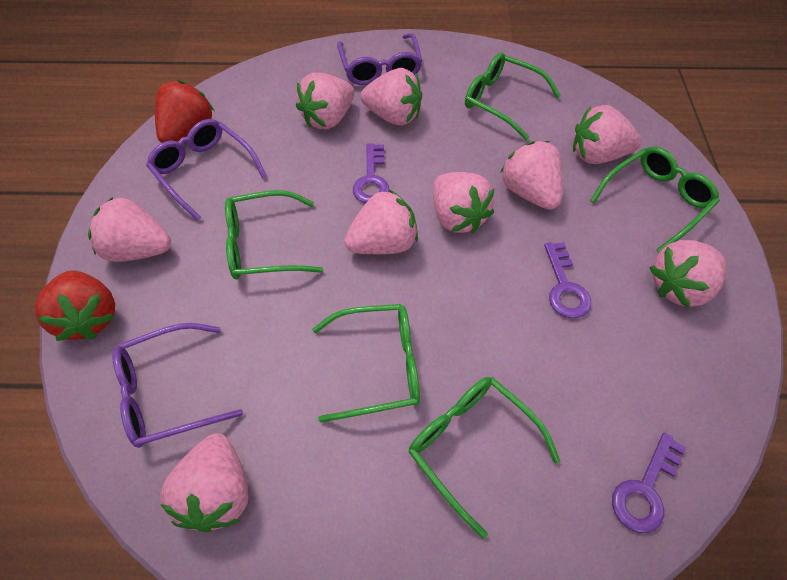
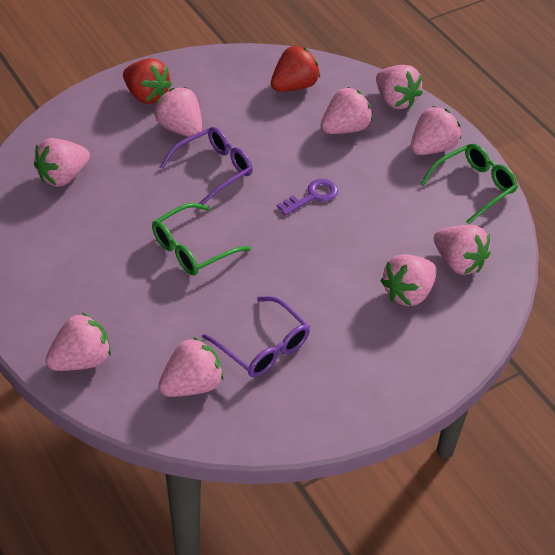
green glasses: [225,190,323,279] [312,304,420,422] [409,377,560,539] [465,52,561,140] [590,146,720,252] = 5 -> [152,203,251,276] [420,144,518,224] = 2
purple glasses: [112,323,243,448] [146,119,267,221] [337,33,422,85] = 3 -> [160,127,253,205] [202,296,310,377] = 2
purple key: [353,143,389,203] [544,242,591,318] [612,433,686,533] = 3 -> [277,179,338,216] = 1

